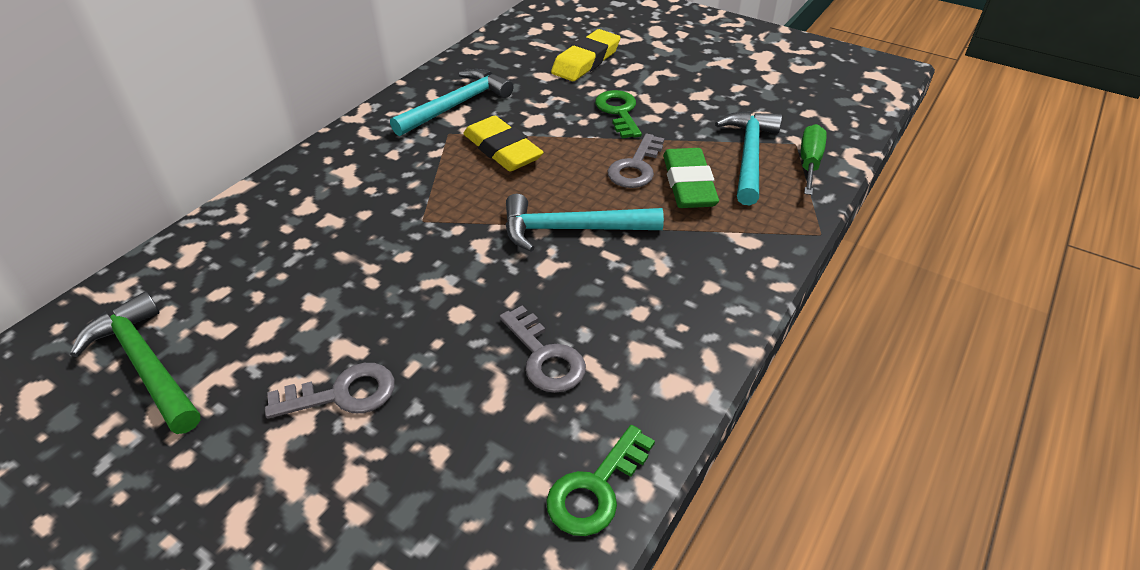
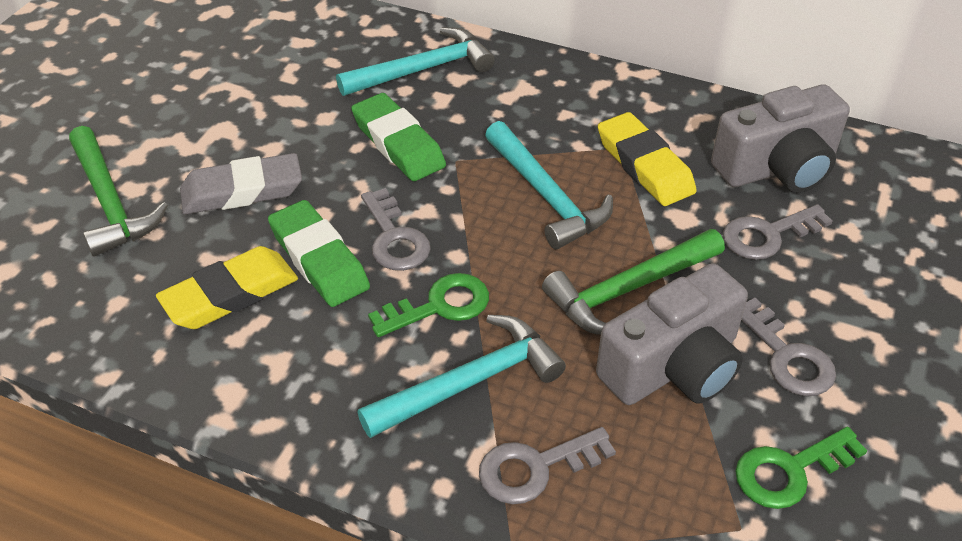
green eraser: [663,148,719,208] = 1 -> [268,200,370,307] [351,93,446,181] = 2
green hammer: [70,291,200,434] = 1 -> [69,126,168,257] [542,229,725,335] = 2
green screwdriver: [801,124,827,195] = 1 -> none = 0
grey camera: none = 0 -> [596,263,748,405] [711,84,850,193] = 2
grey eraser: none = 0 -> [180,153,302,214] = 1
grey key: [265,363,395,418] [499,306,586,393] [608,134,664,188] = 3 -> [361,188,431,271] [479,427,616,504] [723,204,833,260] [741,298,836,396] = 4

